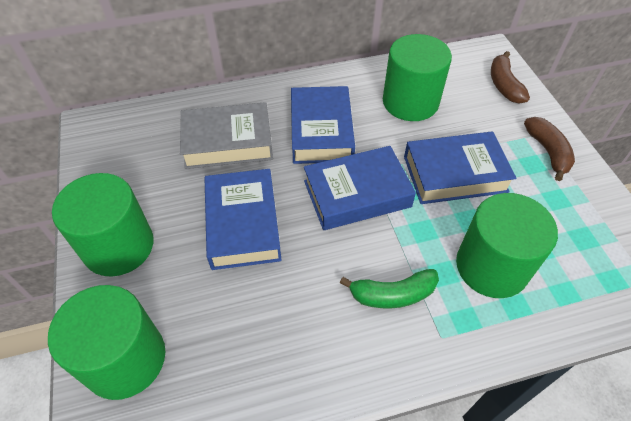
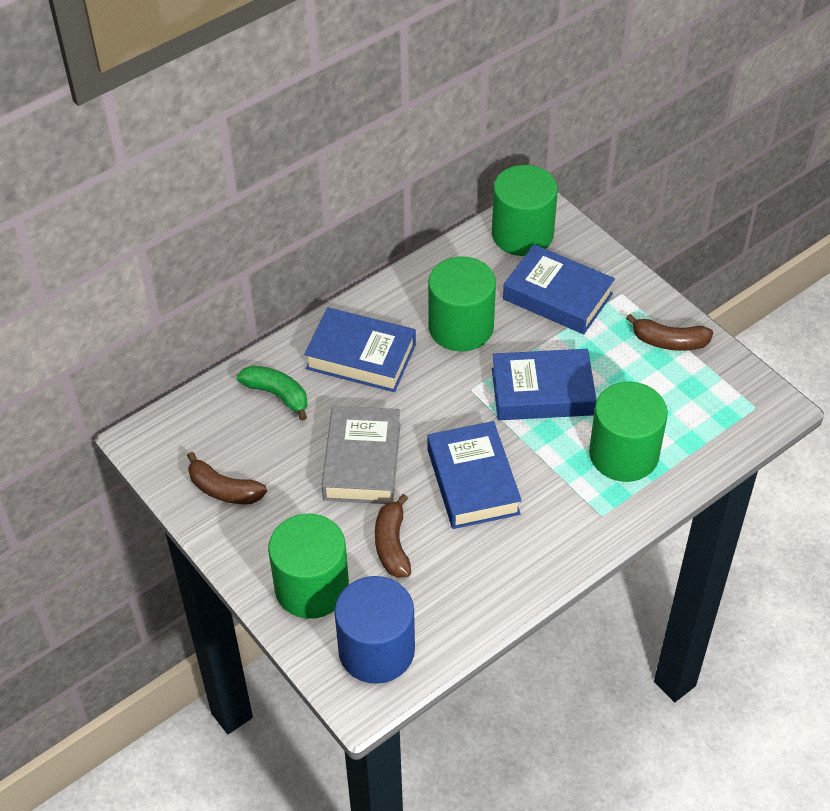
blue cylinder: none = 0 -> [334,576,415,684] = 1
brown banana: [491,51,530,104] [524,117,575,181] = 2 -> [187,452,267,504] [375,494,411,578] [626,314,713,351] = 3

